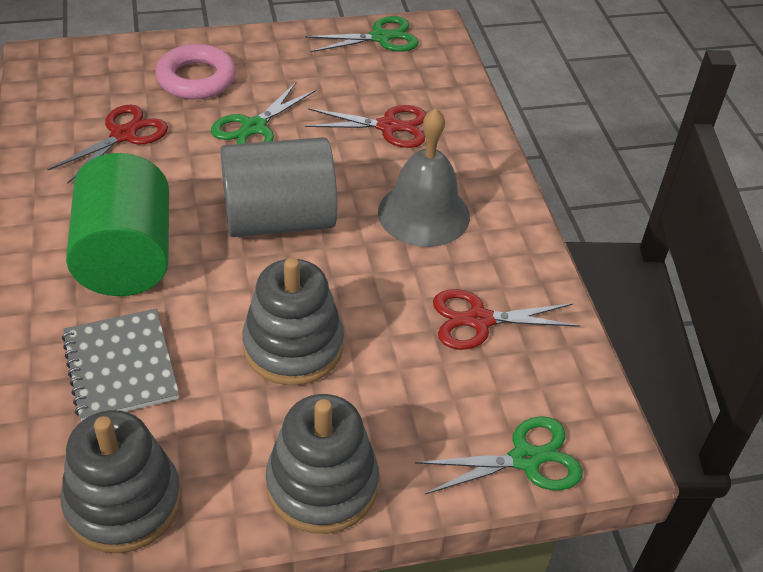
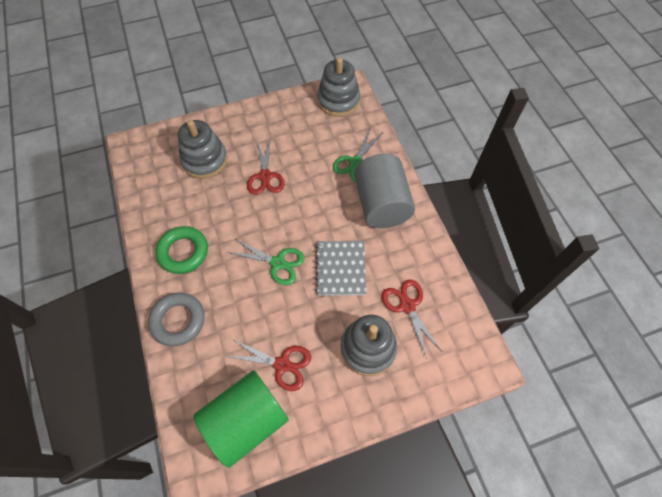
green ring: none = 0 -> [155,226,208,274] = 1
green scissors: [211,82,316,144] [305,16,419,52] [415,416,583,494] = 3 -> [227,239,305,285] [333,129,382,182] = 2
grey bell: [378,108,470,247] = 1 -> none = 0
grey ring: none = 0 -> [148,292,204,346] = 1
pink ring: [155,44,236,99] = 1 -> none = 0

